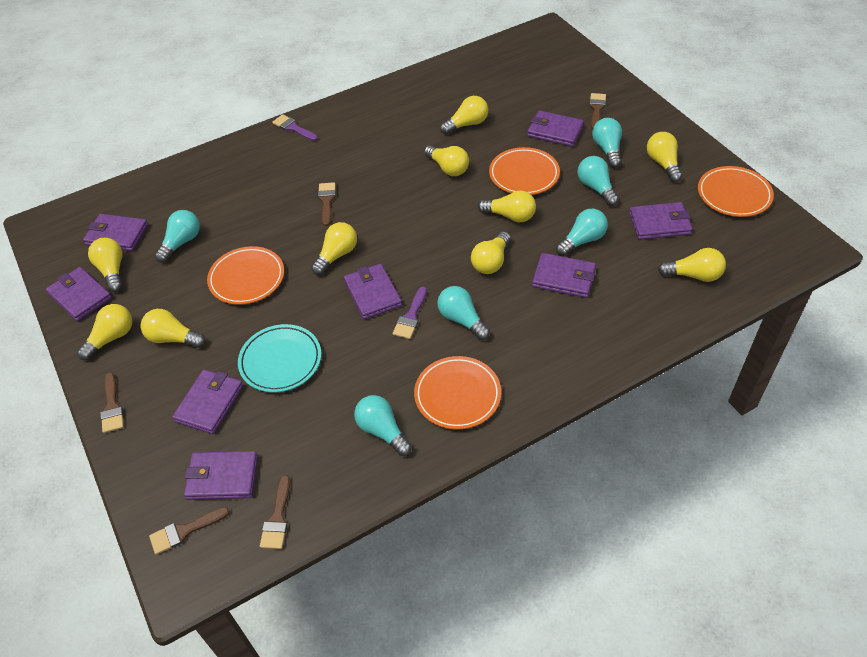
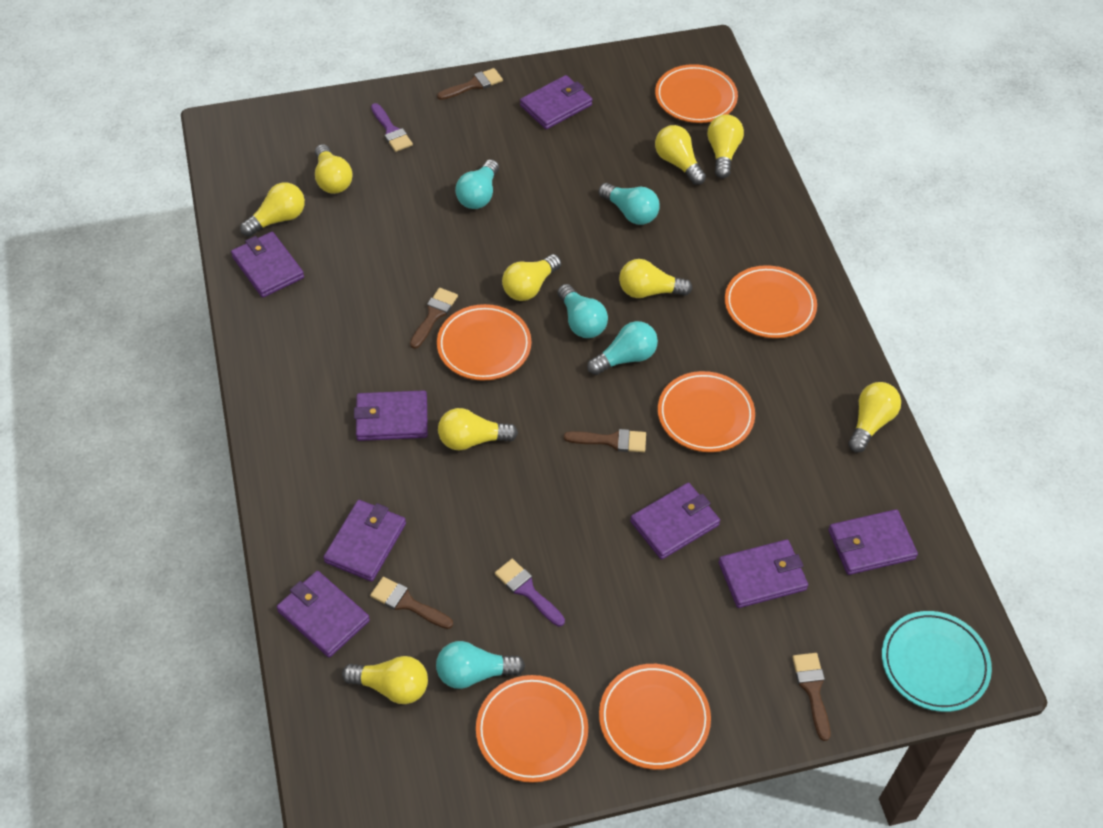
orange plate: [207,246,284,305] [414,356,501,429] [489,147,560,195] [698,166,774,217] = 4 -> [437,304,531,381] [476,675,588,783] [599,664,711,770] [655,64,738,123] [658,371,755,452] [725,265,817,338] = 6
turquoise light bulb: [155,210,200,262] [354,395,412,456] [437,286,490,340] [556,209,608,256] [577,156,619,206] [592,118,622,168] = 6 -> [436,641,525,689] [455,159,499,209] [557,284,608,338] [587,321,658,375] [599,183,659,225] = 5
yellow light bulb: [77,304,132,360] [88,238,123,292] [140,309,205,348] [311,222,357,275] [424,145,469,176] [440,96,488,134] [471,231,510,274] [478,191,536,222] [647,132,682,182] [658,248,726,282] = 10 -> [240,183,305,237] [315,144,353,194] [342,656,428,704] [438,408,518,450] [502,254,561,301] [619,259,692,298] [655,125,706,185] [707,114,744,178] [848,382,901,453] = 9

